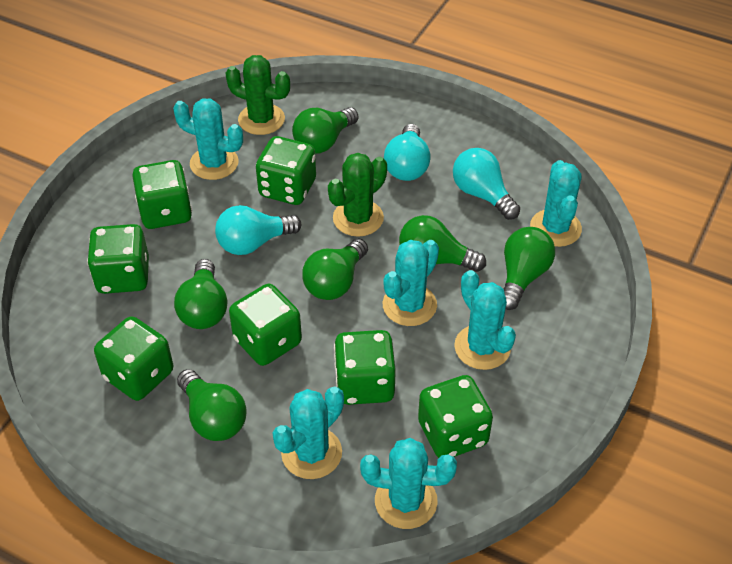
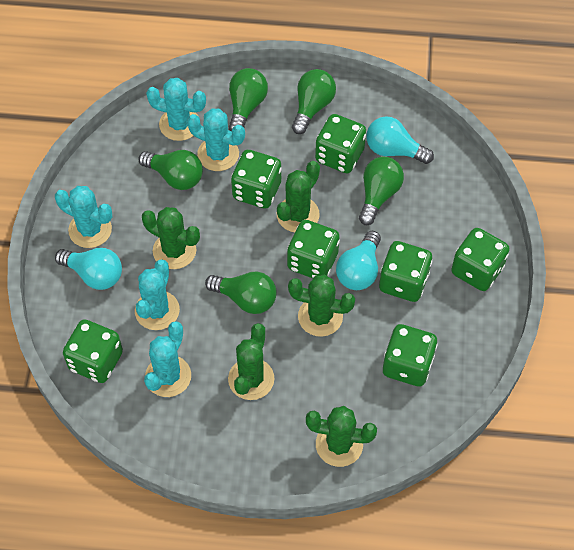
green cactus: [226,55,290,135] [328,153,387,237] = 2 -> [142,207,200,269] [228,323,274,400] [277,161,320,232] [288,274,355,337] [306,406,377,467] = 5
green light bulb: [174,259,227,329] [177,369,247,441] [292,107,358,154] [302,238,368,300] [399,215,486,272] [503,227,555,310] = 6 -> [139,150,203,190] [205,272,277,314] [229,68,268,131] [292,69,336,134] [359,157,404,225] = 5
turquoise cactus: [173,98,243,180] [273,386,344,479] [360,438,457,529] [383,240,439,326] [454,270,516,370] [530,160,582,247] = 6 -> [55,186,112,248] [135,259,180,330] [144,321,191,397] [146,78,206,141] [187,108,245,171] = 5

